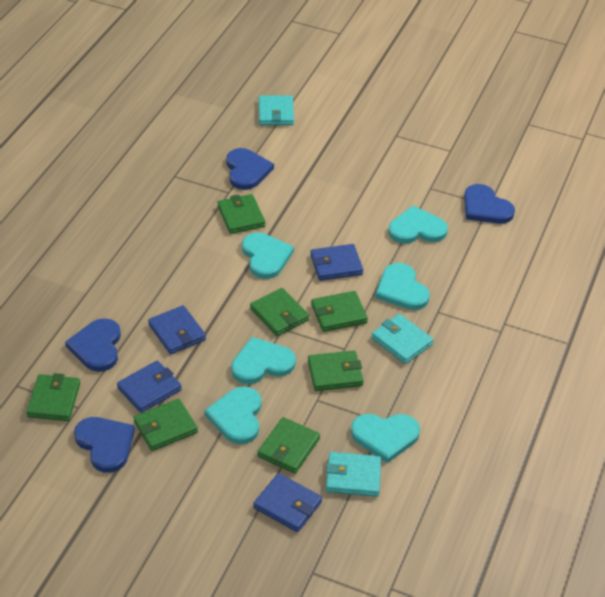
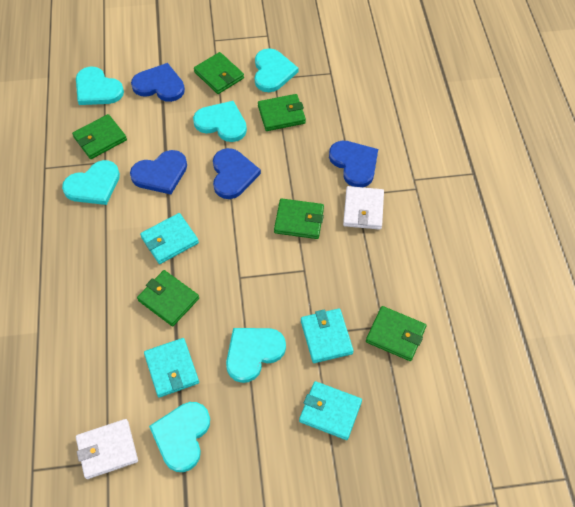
blue wallet: [117,360,182,413] [148,305,206,354] [253,473,322,532] [310,244,363,281] = 4 -> none = 0
green wallet: [26,373,80,421] [133,399,198,451] [218,194,266,234] [250,288,309,336] [258,417,320,473] [308,350,364,391] [311,291,368,332] = 7 -> [72,114,127,159] [137,270,199,326] [194,52,244,94] [258,94,306,131] [274,199,324,239] [366,306,426,361] = 6
turquoise wallet: [259,95,294,125] [326,452,381,497] [371,314,433,364] = 3 -> [140,213,199,264] [144,338,199,398] [299,381,362,440] [301,308,354,363] = 4
white wallet: none = 0 -> [76,419,138,479] [343,186,384,230] = 2

